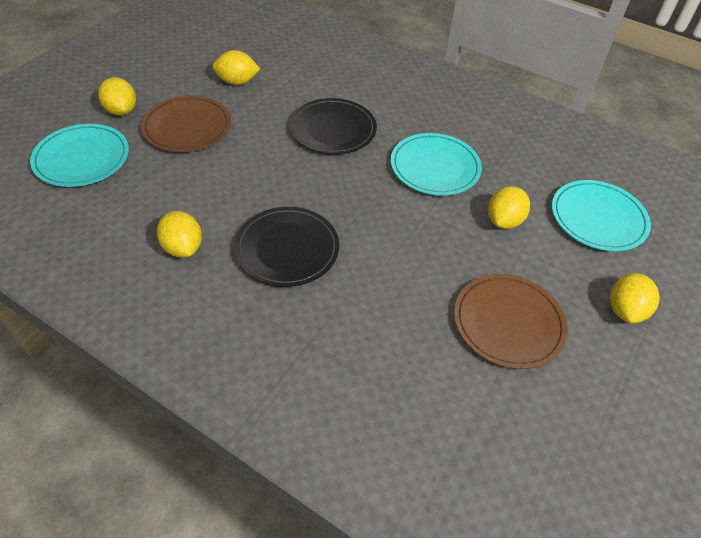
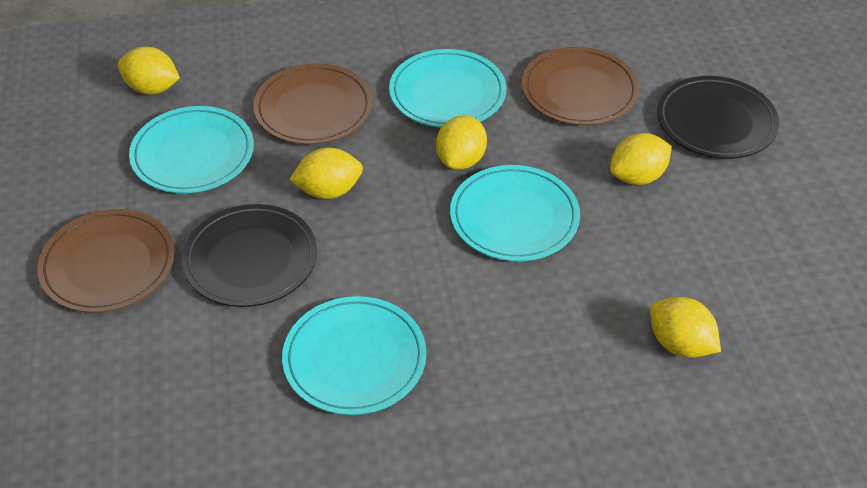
brown plate: [141,95,231,152] [454,274,568,369] = 2 -> [37,209,175,313] [253,63,373,145] [522,47,639,125] = 3
turquoise plate: [30,124,129,187] [391,133,482,196] [552,180,651,251] = 3 -> [129,106,254,193] [282,296,427,415] [389,49,506,128] [450,165,580,261] = 4

